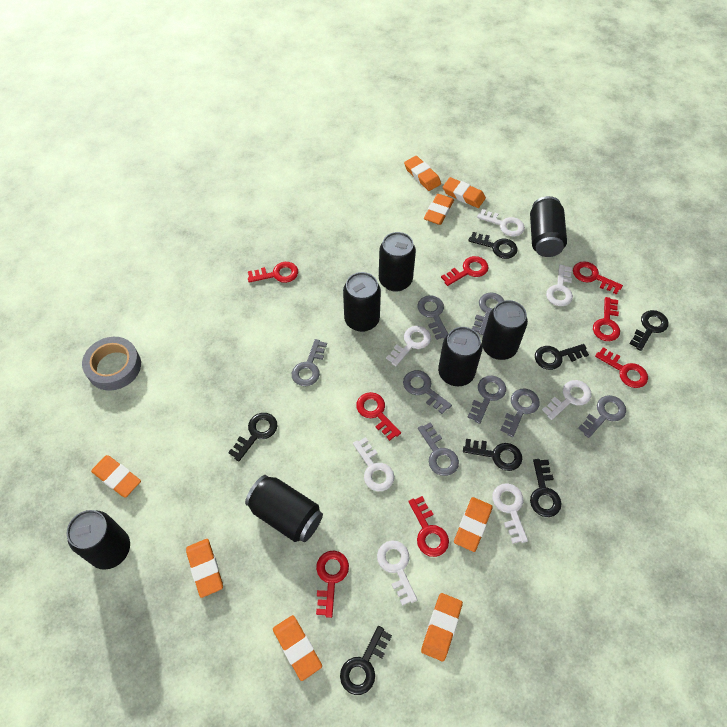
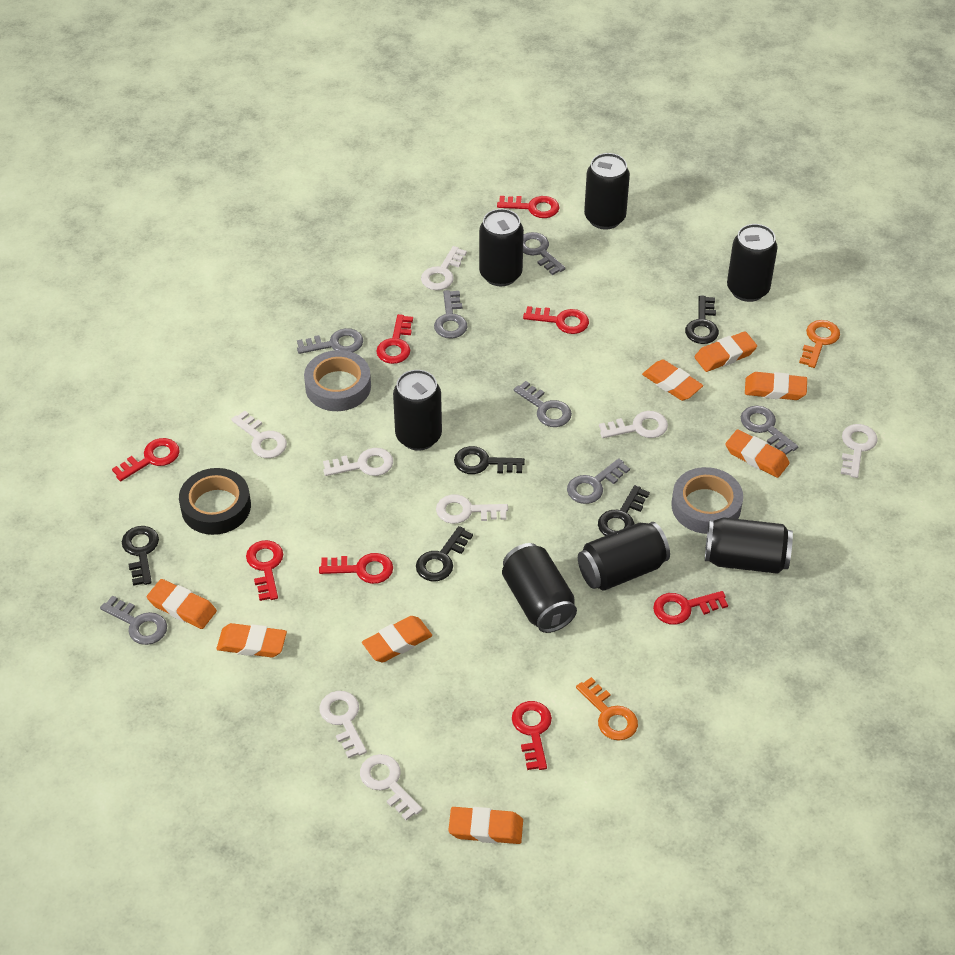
black key: [228,413,277,462] [340,626,392,695] [463,439,522,471] [468,232,518,259] [530,459,562,517] [535,344,589,370] [629,310,669,351] = 7 -> [122,526,159,586] [416,526,473,581] [454,446,525,474] [598,485,650,536] [685,295,719,344] = 5
black tape: none = 0 -> [179,468,251,535] = 1
grey key: [292,339,327,386] [403,370,452,414] [417,295,448,340] [418,422,459,476] [468,376,506,424] [472,292,504,335] [500,389,540,437] [578,395,626,438] = 8 -> [100,595,167,645] [297,328,363,354] [434,290,468,339] [514,381,572,427] [523,232,566,275] [567,458,630,504] [741,406,798,455] = 7
grey tape: [82,337,141,391] = 1 -> [304,350,371,411] [672,467,743,534] = 2
orange key: none = 0 -> [576,677,638,741] [799,320,840,368] = 2
white key: [353,437,394,491] [377,540,417,606] [386,326,431,366] [477,209,525,237] [492,483,528,544] [542,380,591,420] [546,265,573,306] = 7 -> [231,411,287,458] [319,691,367,758] [323,448,393,476] [360,754,422,820] [421,246,467,290] [436,494,508,524] [599,411,668,438] [841,424,878,478] = 8

